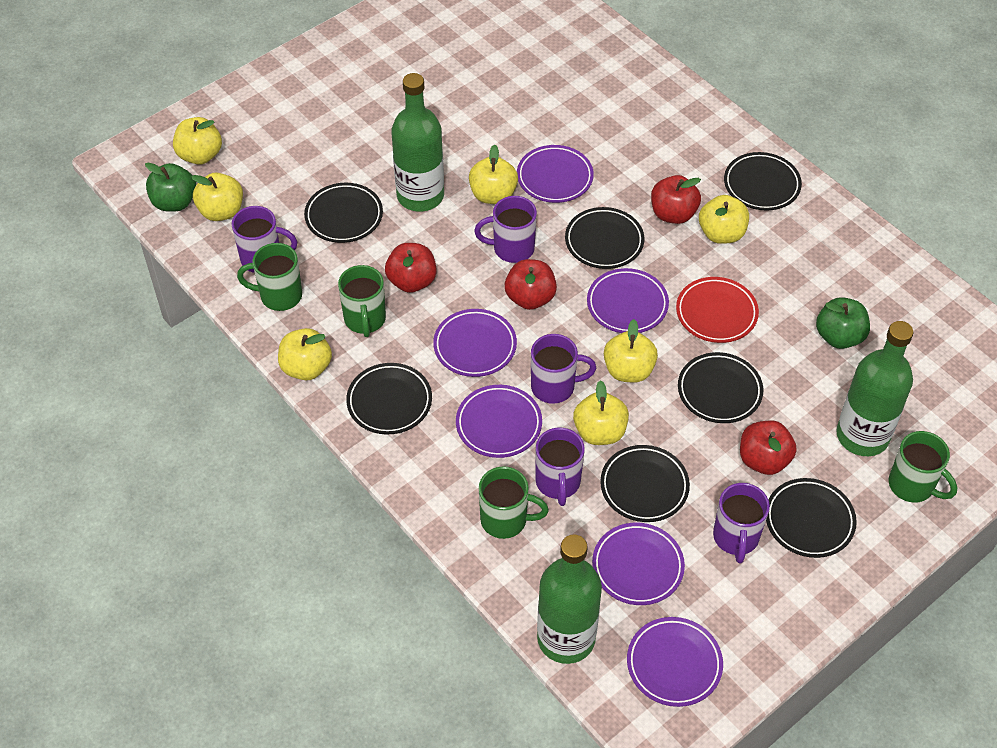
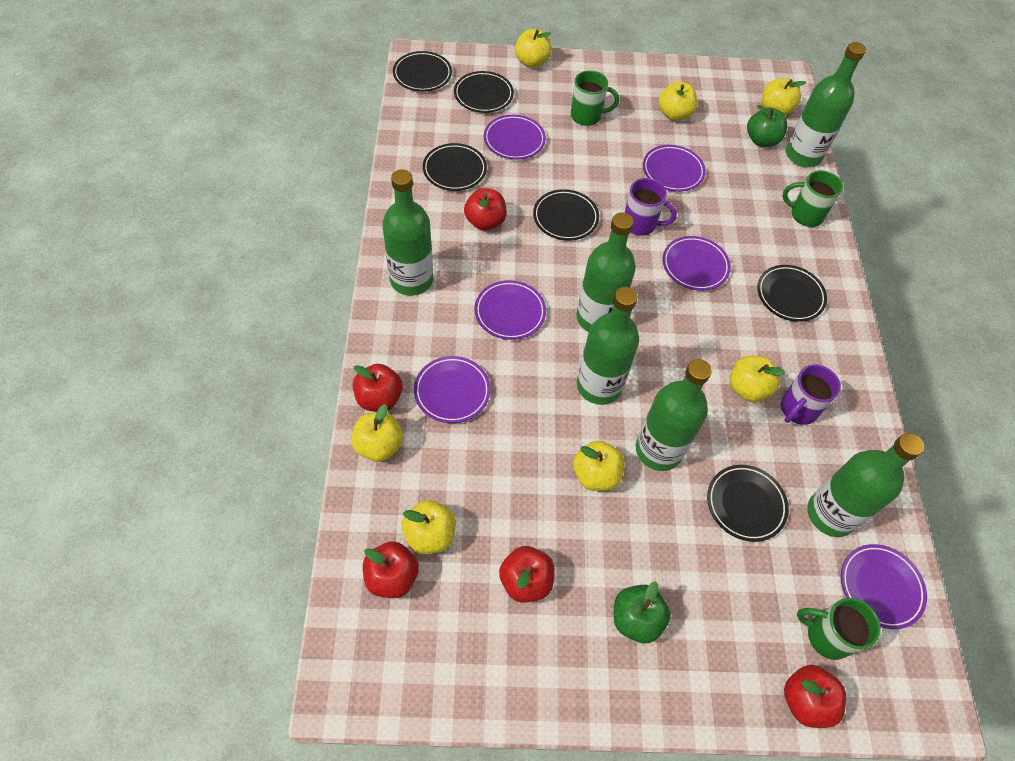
black plate: [304,183,383,243] [346,363,432,435] [565,207,644,269] [600,445,690,522] [678,352,763,423] [724,152,802,211] [766,478,857,558] = 7 -> [393,51,452,92] [423,143,487,191] [454,71,514,113] [533,189,599,240] [707,465,789,542] [757,265,827,322] = 6
green bottle: [391,73,444,212] [537,534,602,664] [836,321,913,456] = 3 -> [382,169,433,296] [576,212,636,332] [577,287,639,405] [636,359,712,471] [786,42,866,167] [807,433,924,537] = 6
green mug: [237,243,302,311] [338,265,386,337] [479,466,549,539] [888,431,957,503] = 4 -> [571,70,619,126] [782,170,843,227] [797,598,881,660] = 3
purple mug: [232,206,297,273] [474,196,537,263] [531,334,596,404] [536,427,585,506] [713,483,770,563] = 5 -> [625,178,677,236] [781,365,841,425] = 2
red apple: [385,243,437,293] [505,259,557,310] [651,175,701,224] [740,420,797,475] = 4 -> [353,364,403,412] [363,541,419,598] [464,188,507,231] [499,546,555,603] [784,665,846,728] = 5
red plate: [676,277,759,343] = 1 -> none = 0

